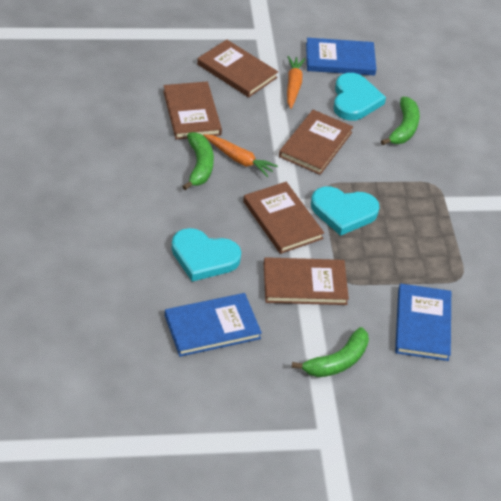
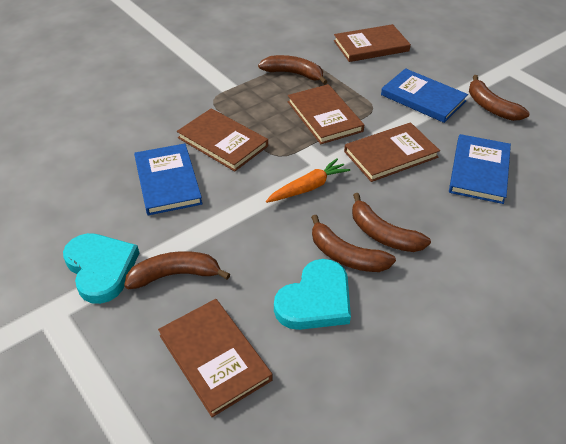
brown banana: none = 0 -> [124,251,230,289] [258,55,328,85] [311,215,396,272] [352,193,431,252] [469,75,530,121] = 5
green banana: [182,132,214,190] [292,327,369,377] [381,97,420,145] = 3 -> none = 0
orange carrot: [203,134,278,177] [287,56,305,109] = 2 -> [266,158,350,203] = 1
turquoise heart: [172,228,241,282] [311,187,380,236] [333,73,386,121] = 3 -> [63,233,139,304] [274,259,351,330] = 2

